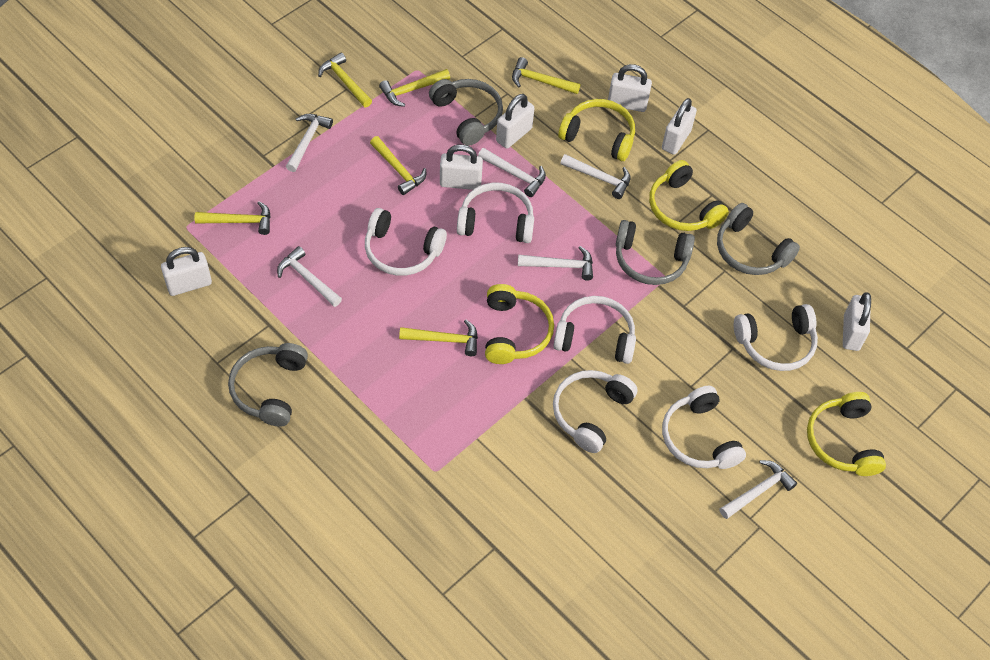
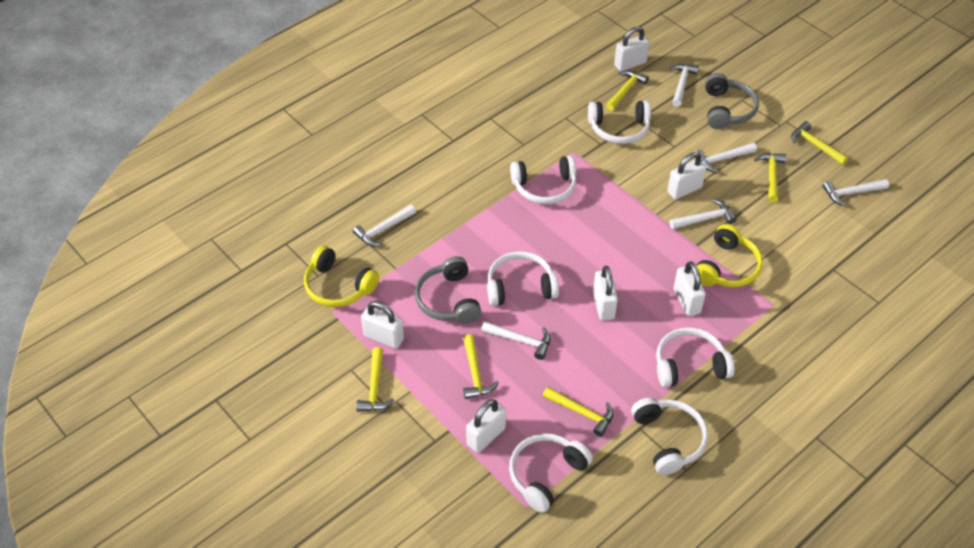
grey headphones: [228,343,308,426] [429,79,503,146] [616,220,695,285] [717,203,800,275] = 4 -> [415,256,481,324] [705,73,759,129] = 2
yellow headphones: [485,284,554,364] [558,99,635,161] [649,160,729,231] [807,392,886,476] = 4 -> [304,246,379,307] [696,224,763,287] = 2

